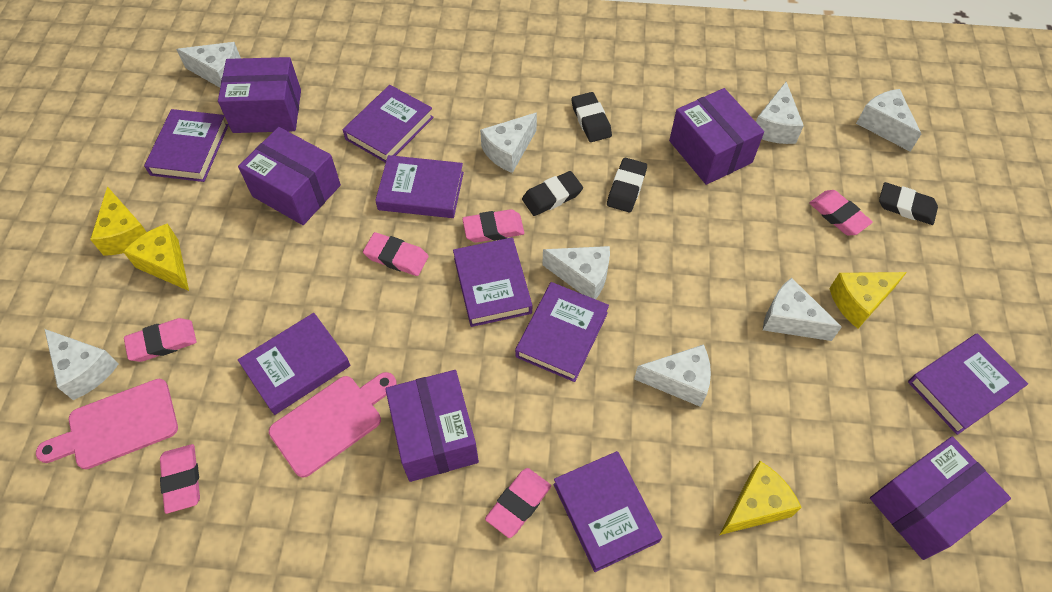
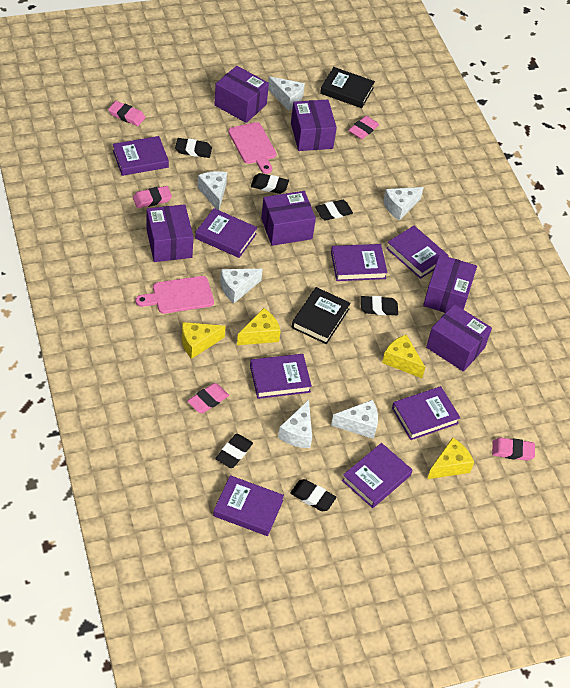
black book: none = 0 -> [292,287,351,344] [320,67,375,108] = 2
black eraser: [522,171,583,216] [571,92,612,142] [607,157,647,212] [879,182,938,225] = 4 -> [175,138,212,158] [215,434,253,468] [251,173,289,194] [290,479,337,511] [315,200,353,221] [361,296,398,315] = 6
pink eraser: [124,318,197,362] [160,444,200,514] [363,232,429,276] [462,209,524,243] [485,468,551,538] [809,190,873,235] = 6 -> [108,101,146,126] [133,186,172,208] [187,383,229,413] [348,116,379,139] [492,438,535,461] = 5
purple box: [218,57,301,133] [238,127,341,225] [385,370,479,482] [669,88,764,185] [870,436,1011,560] = 5 -> [147,204,193,262] [214,66,269,123] [261,191,316,246] [291,100,337,151] [423,254,477,313] [426,304,492,372] = 6
white cheese: [45,329,119,400] [176,42,241,88] [480,112,537,173] [542,246,610,299] [634,344,711,407] [756,82,804,144] [763,278,842,341] [856,89,921,152] = 8 -> [197,171,227,210] [220,269,263,303] [268,76,305,111] [278,400,312,448] [331,400,378,439] [383,187,424,221] = 6

